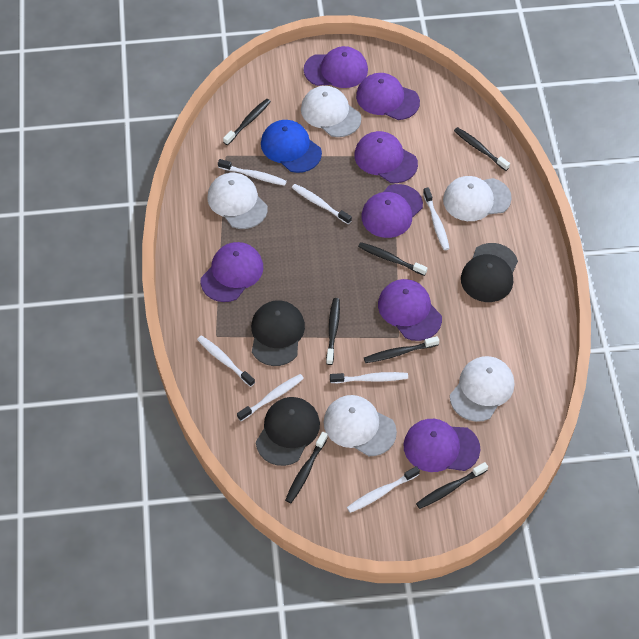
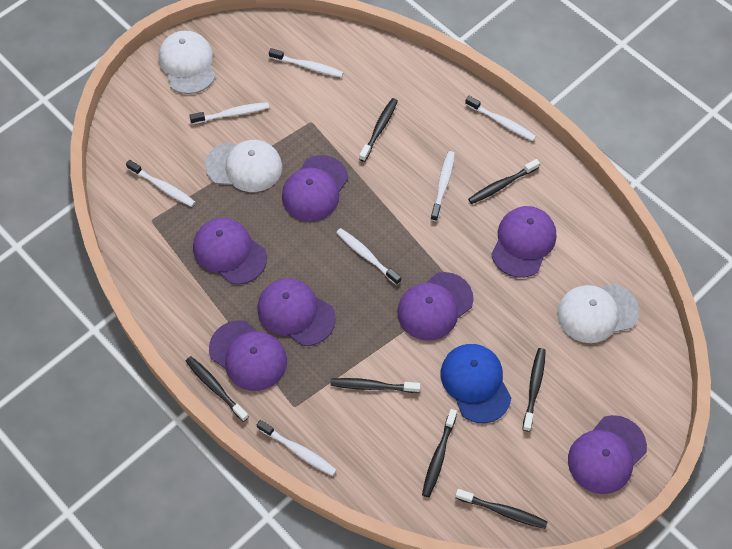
black cap: [251,300,305,366] [256,397,320,466] [461,243,518,302] = 3 -> none = 0
white cap: [207,173,268,229] [301,86,361,137] [324,395,397,456] [443,176,512,221] [450,356,514,422] = 5 -> [159,31,215,94] [205,140,282,192] [557,283,639,343] = 3

